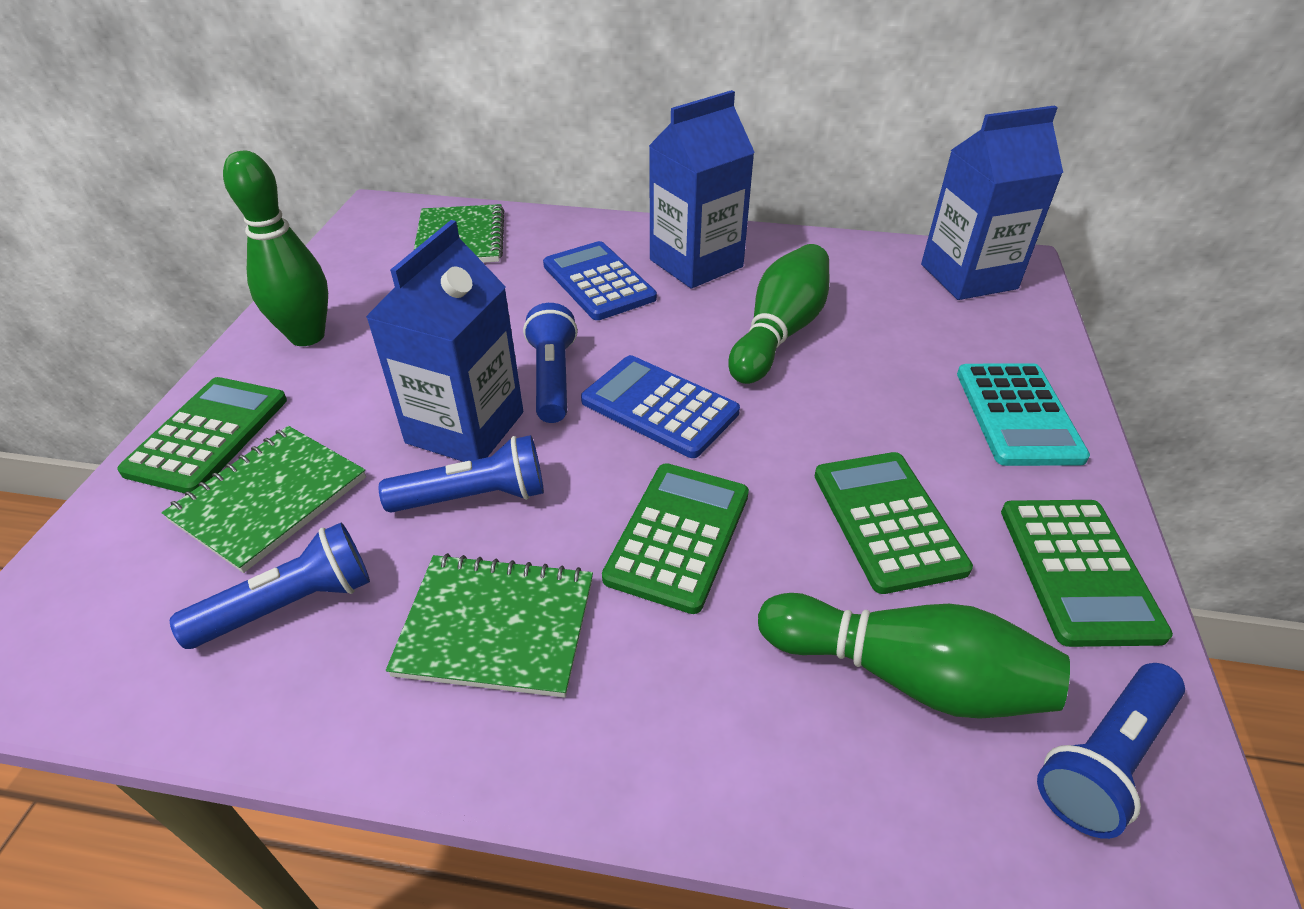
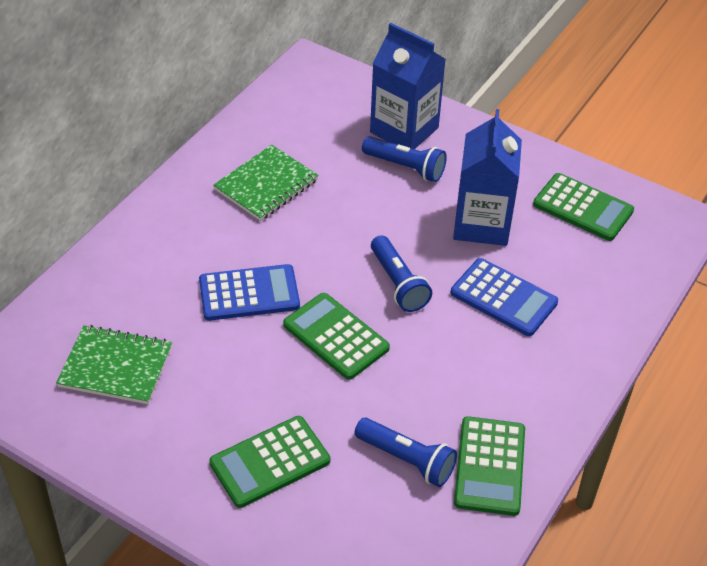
blue carton: [366,220,523,462] [649,90,755,289] [921,105,1063,300] = 3 -> [370,23,446,149] [453,109,522,246] = 2
blue flashlight: [170,522,370,649] [379,435,544,513] [523,303,578,423] [1037,663,1185,839] = 4 -> [354,418,457,487] [362,136,447,182] [371,235,432,312] = 3
green bowling pin: [223,151,328,346] [728,244,830,384] [758,593,1070,719] = 3 -> none = 0
green notebook: [162,426,366,573] [386,553,593,698] [414,204,504,263] = 3 -> [56,325,172,404] [213,145,319,221] = 2
turquoise calculator: [957,363,1090,466] = 1 -> none = 0

